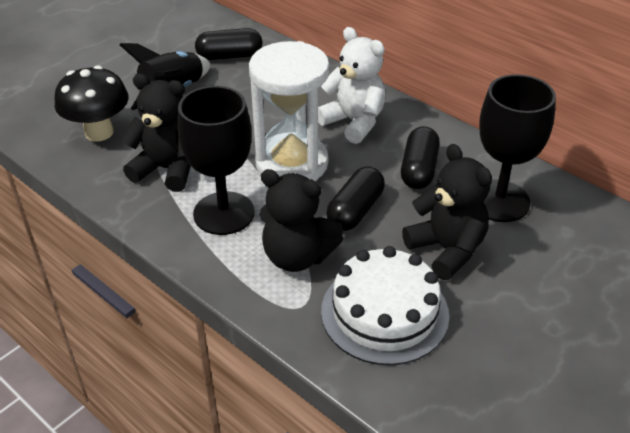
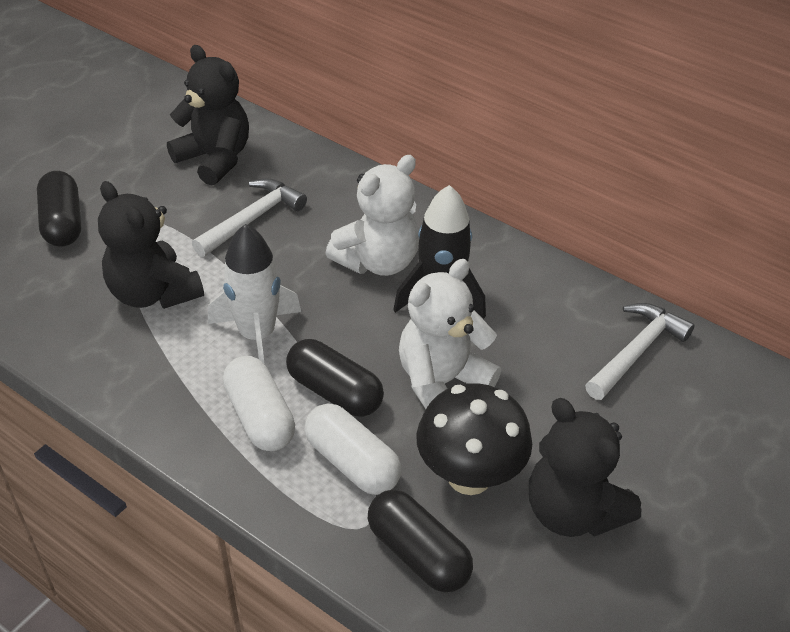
black goblet: [178,86,254,235] [479,74,556,222] = 2 -> none = 0
white cake: [321,246,449,365] = 1 -> none = 0
white capsule: none = 0 -> [223,356,295,451] [305,403,401,495] = 2
white hammer: none = 0 -> [192,178,307,257] [585,303,695,400] = 2
white hourglass: [249,41,329,181] = 1 -> none = 0
white rocket: none = 0 -> [208,224,301,364] = 1
white teddy bear: [318,27,386,144] = 1 -> [326,155,419,276] [399,259,501,409] = 2

